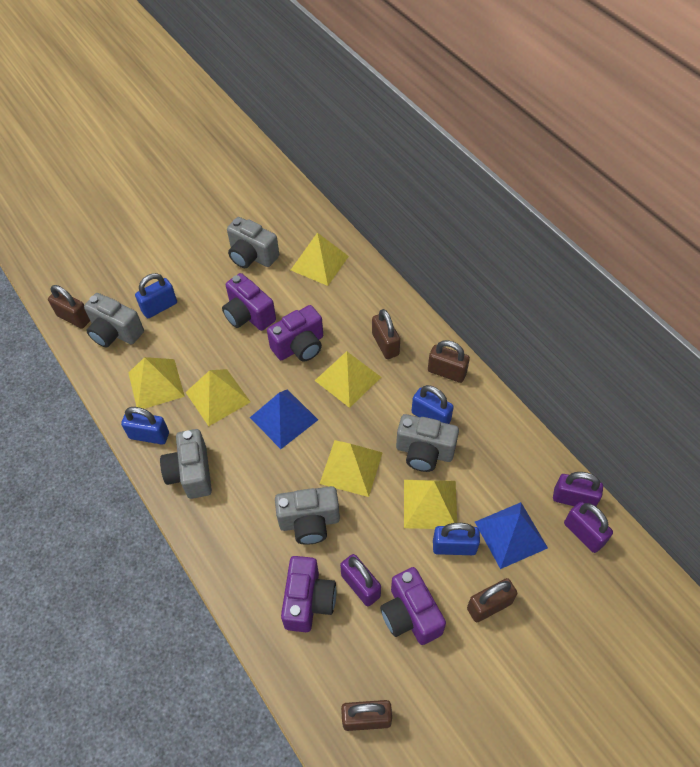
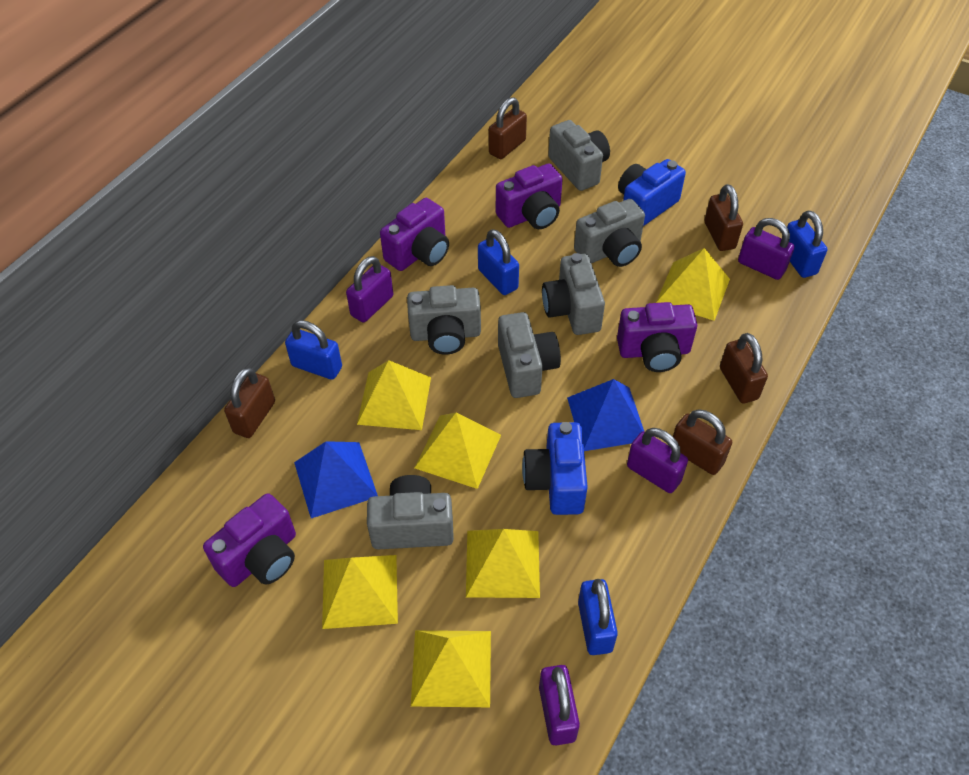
blue camera: none = 0 -> [522,422,588,515] [618,159,686,226] = 2
grey camera: [84,293,144,347] [160,429,212,499] [227,217,279,268] [275,486,340,545] [396,414,459,472] = 5 -> [367,475,454,549] [407,285,481,355] [498,312,561,398] [542,253,605,335] [548,120,610,191] [574,199,645,267] = 6
purple padlock: [340,554,381,606] [553,472,603,506] [564,502,613,553] = 3 -> [346,256,393,323] [539,665,580,745] [627,428,688,493] [738,218,795,280] = 4

